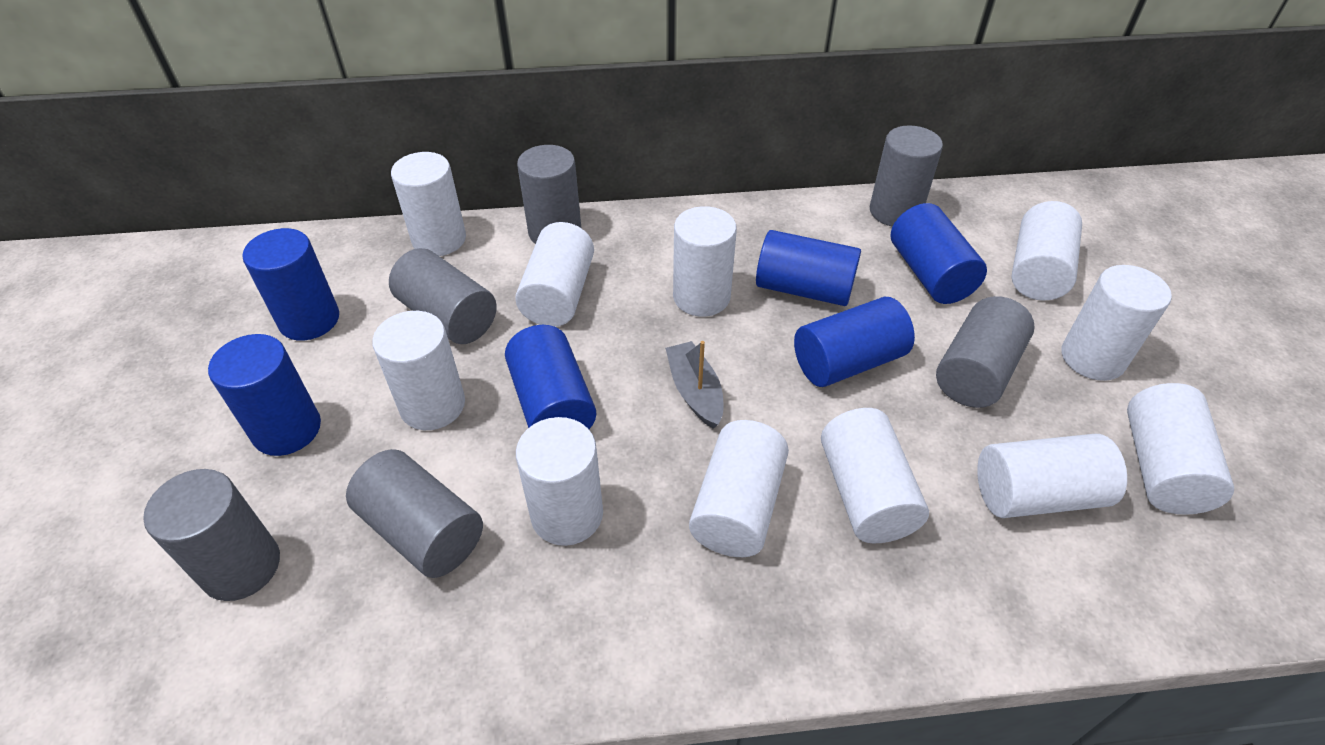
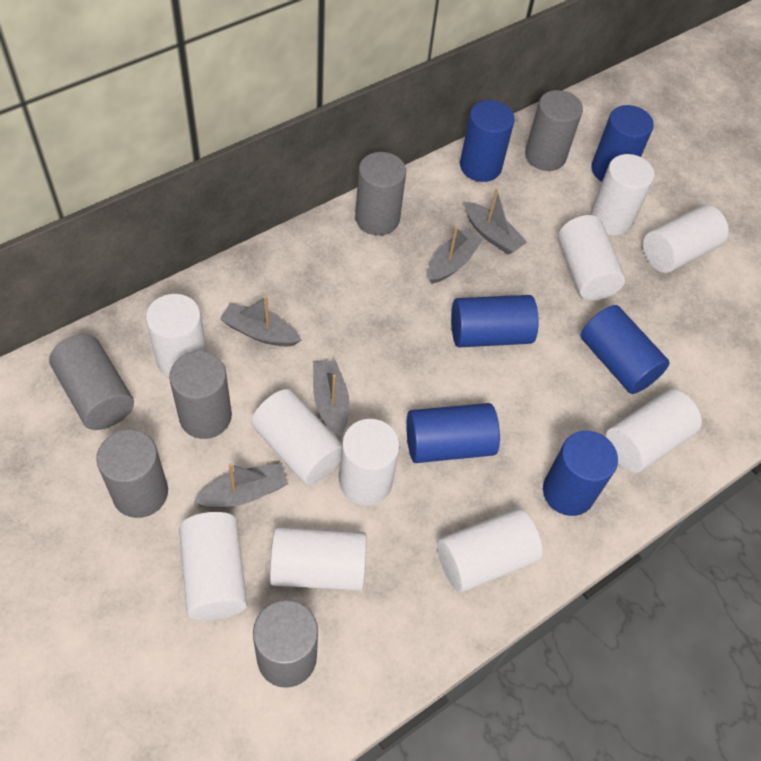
grey boat: [665,341,723,428] = 1 -> [194,463,288,508] [220,296,301,347] [313,360,350,437] [428,227,484,284] [464,189,527,254] = 5
white cylinder: [372,311,465,430] [391,152,466,256] [515,222,594,327] [516,417,603,546] [673,206,737,317] [689,420,789,557] [821,408,929,543] [977,434,1127,518] [1012,201,1082,301] [1062,265,1172,381] [1127,383,1234,515] = 11 -> [146,294,207,378] [179,512,247,620] [251,389,342,485] [270,527,367,591] [339,419,400,506] [437,508,543,593] [558,215,625,301] [590,154,655,236] [605,389,702,473] [643,205,729,273] = 10

